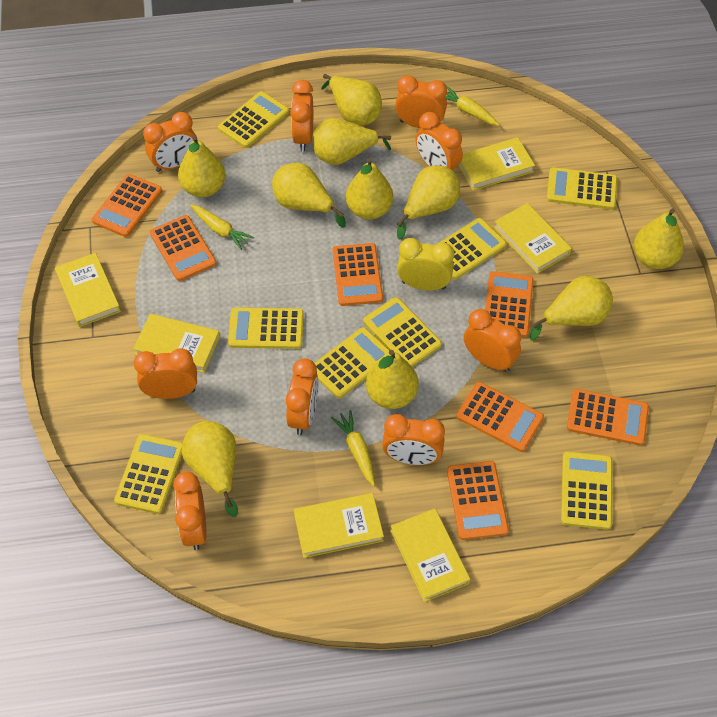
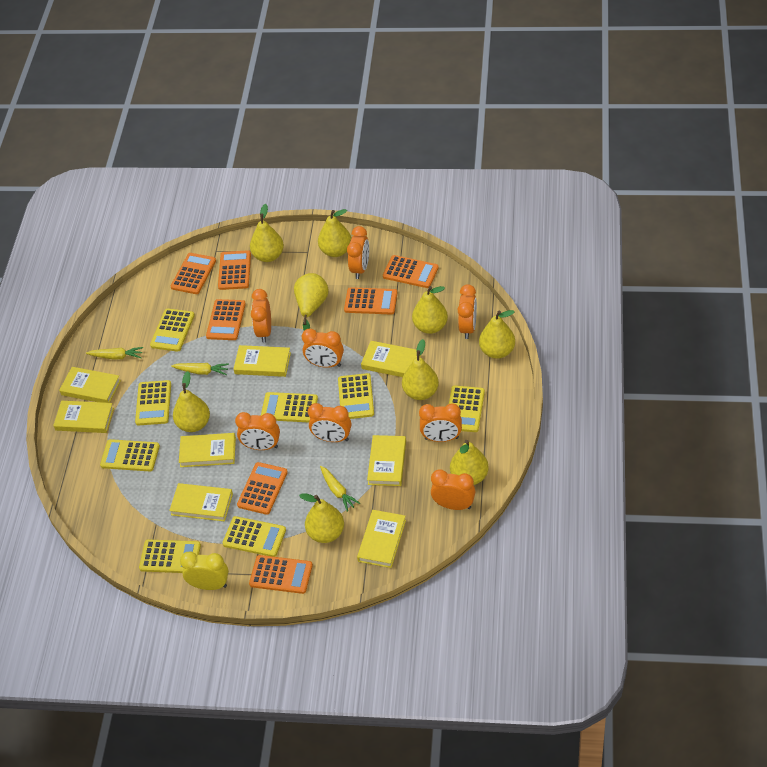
orange clock: [134,348,197,399] [143,112,197,172] [173,472,207,550] [286,358,319,435] [290,80,313,152] [382,414,445,465] [395,75,447,128] [416,112,463,170] [464,309,521,372] = 9 -> [235,412,280,450] [251,289,271,343] [302,329,344,368] [308,403,351,442] [347,226,369,279] [419,404,462,442] [431,470,475,510] [457,284,477,339] = 8
yellow book: [55,253,121,327] [133,314,220,373] [294,493,384,558] [390,509,470,602] [458,137,535,191] [494,203,572,274] = 6 -> [53,401,114,433] [59,367,121,403] [169,483,233,521] [179,433,236,467] [234,345,291,377] [357,510,406,568] [361,341,421,377] [367,435,406,486] = 8
yellow pear: [178,136,226,197] [182,421,238,517] [272,163,346,228] [313,118,391,165] [321,74,382,125] [346,158,393,219] [366,350,419,409] [397,165,460,240] [530,276,613,341] [634,208,684,269] = 10 -> [173,371,210,432] [250,204,284,262] [294,273,329,331] [299,493,344,543] [318,209,351,257] [402,339,439,400] [412,286,448,334] [450,440,489,485] [479,310,515,359] = 9

